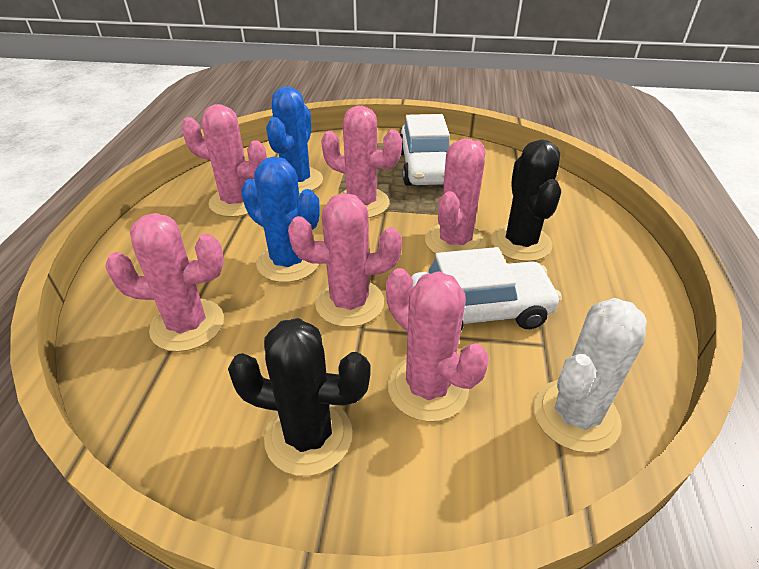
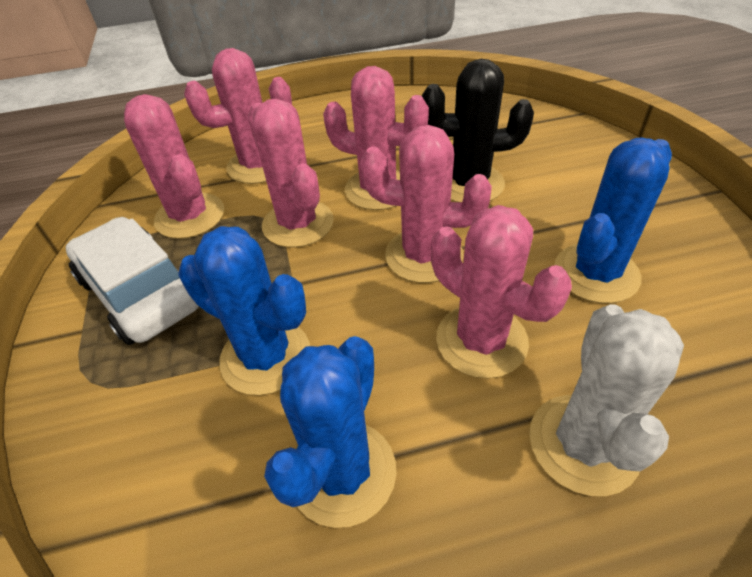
black cactus: [228,318,370,476] [491,139,561,262] = 2 -> [422,59,534,202] = 1
blue cactus: [241,157,320,283] [266,87,323,194] = 2 -> [178,226,310,395] [264,336,396,528] [554,138,672,304] = 3
white car: [400,114,450,185] [411,247,562,331] = 2 -> [65,217,199,345] = 1

